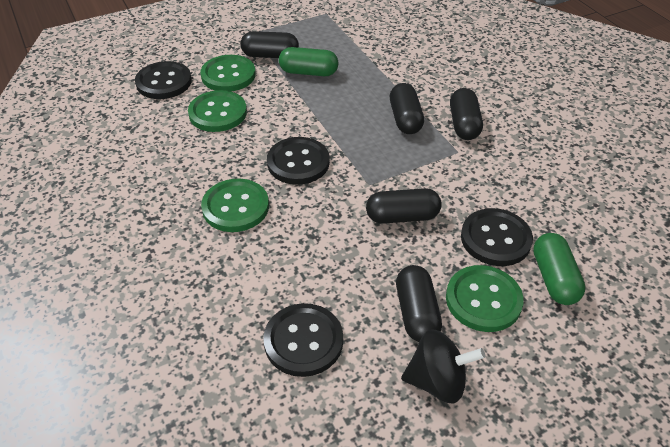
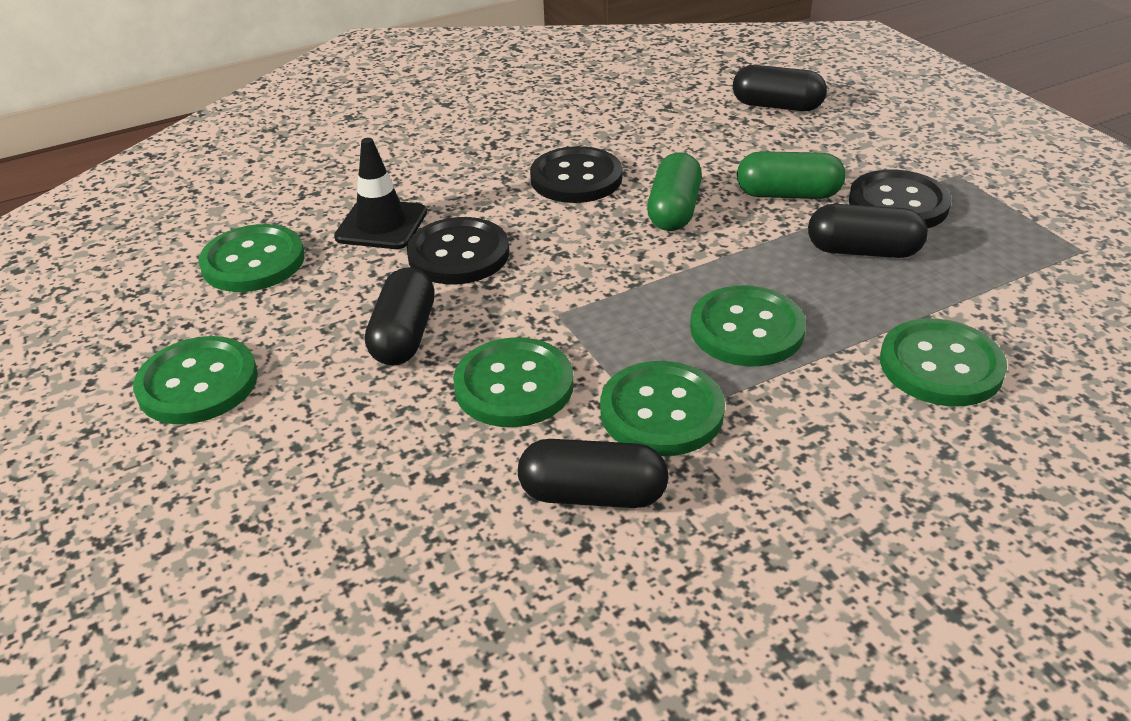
black button: [135,61,192,99] [263,303,343,377] [267,137,330,185] [461,208,533,266] = 4 -> [407,217,509,284] [530,146,622,203] [849,170,951,228] = 3
black capsule: [241,31,299,58] [366,188,442,224] [390,83,424,134] [396,265,442,342] [450,88,483,140] = 5 -> [365,267,435,365] [518,439,669,508] [733,65,827,111] [808,204,928,258] = 4
black spinning top: [401,329,485,404] = 1 -> none = 0
black traffic cone: none = 0 -> [334,138,427,249] = 1
green button: [188,90,247,132] [200,55,256,92] [201,179,269,232] [446,265,524,332] = 4 -> [133,336,258,424] [198,224,305,292] [453,337,574,427] [600,361,725,456] [690,286,806,366] [880,318,1007,406] = 6

